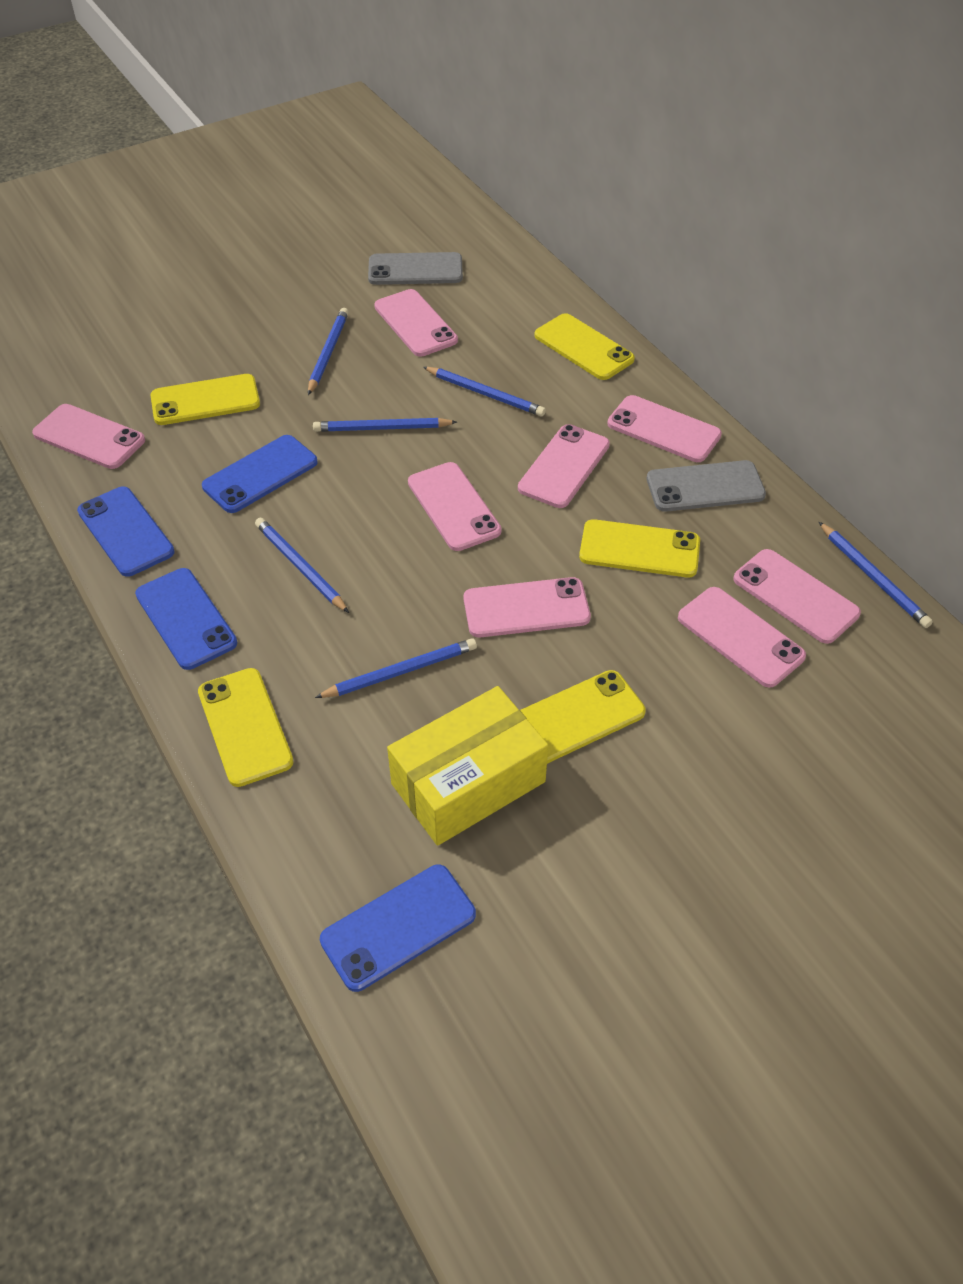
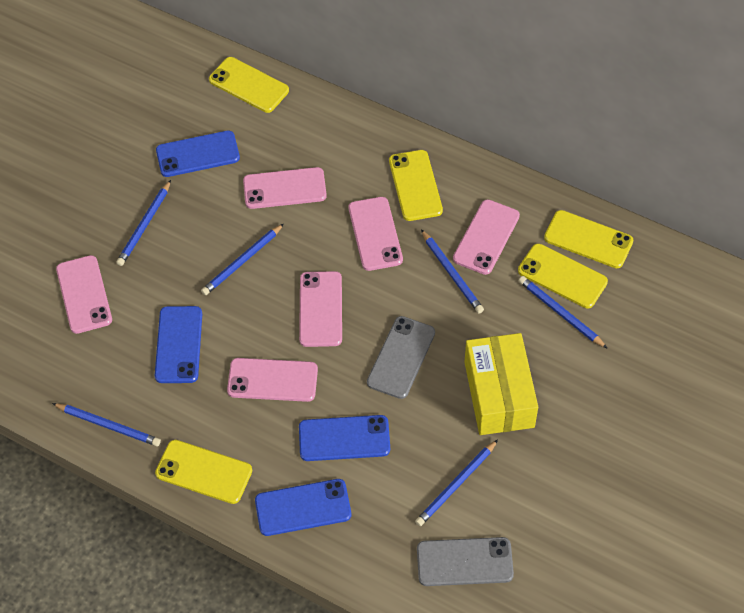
pink phone: [32,404,145,469] [374,289,458,357] [408,462,501,551] [464,577,591,637] [518,424,610,508] [607,395,722,462] [678,587,806,688] [733,549,861,644] = 8 -> [56,255,112,334] [227,358,318,402] [243,167,327,209] [299,271,342,347] [349,197,403,271] [453,199,520,275] = 6

